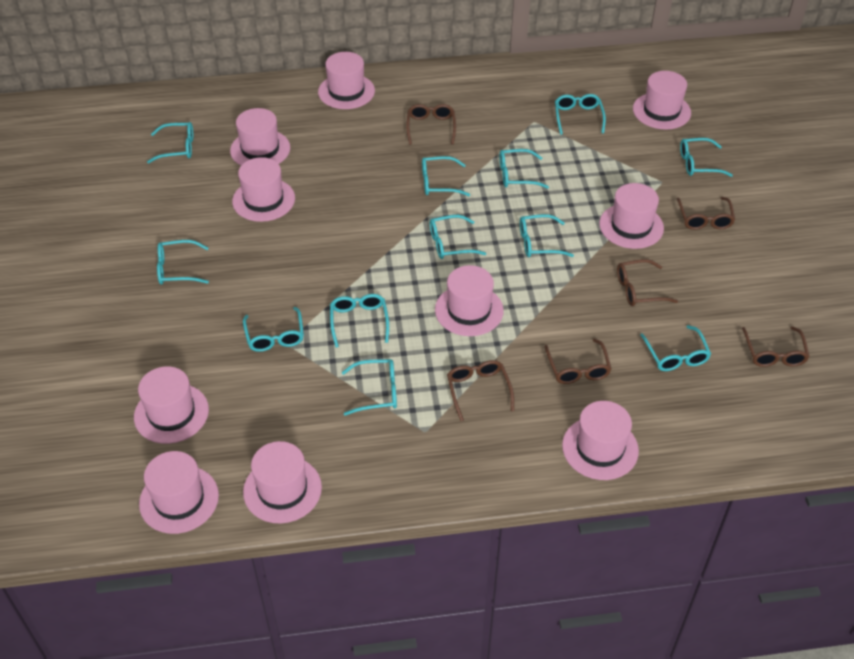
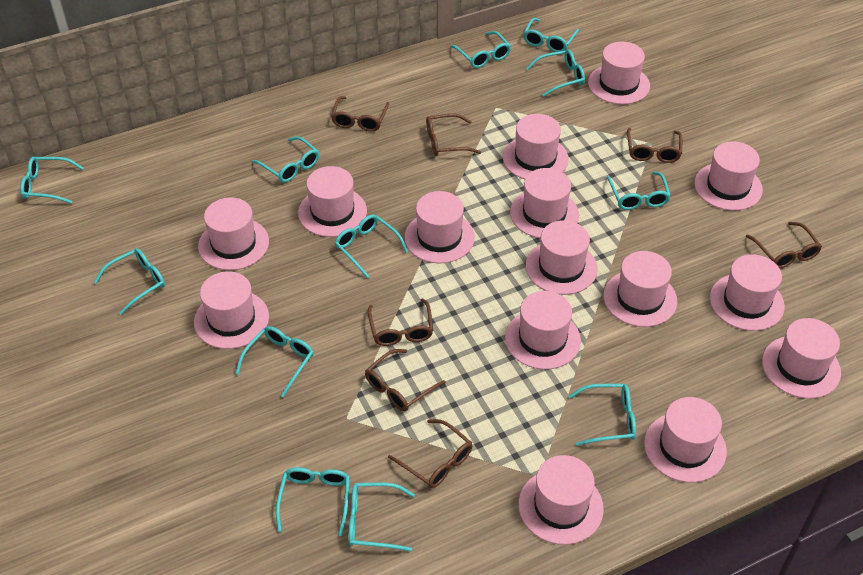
brown glasses: [406,104,456,145] [447,360,514,421] [544,339,612,384] [617,259,678,306] [677,197,735,230] [742,326,810,367] = 6 -> [331,96,389,132] [365,349,446,411] [368,298,433,346] [388,419,472,488] [426,114,481,156] [627,128,682,163] [746,222,822,269] = 7
pink hat: [134,366,209,444] [139,451,219,534] [230,108,290,165] [232,157,295,222] [243,441,322,523] [318,52,375,109] [435,265,504,336] [562,401,639,480] [599,183,664,249] [633,71,691,130] = 10 -> [194,271,269,349] [198,197,269,270] [298,166,367,237] [404,191,475,264] [503,114,569,179] [505,291,581,370] [510,168,579,238] [519,455,604,545] [526,220,598,295] [588,42,650,104] [603,251,677,327] [644,397,727,483] [694,141,763,211] [710,254,785,331] [762,318,841,399] = 15

